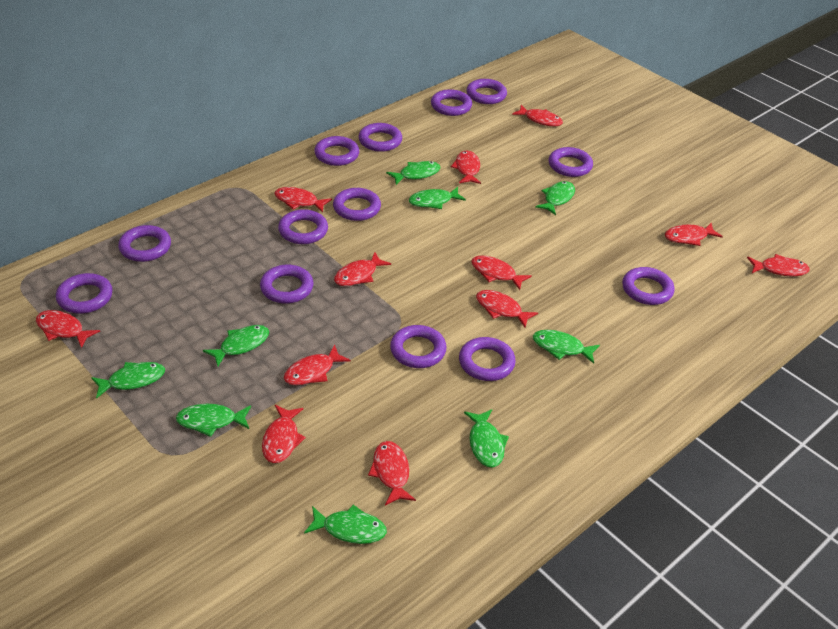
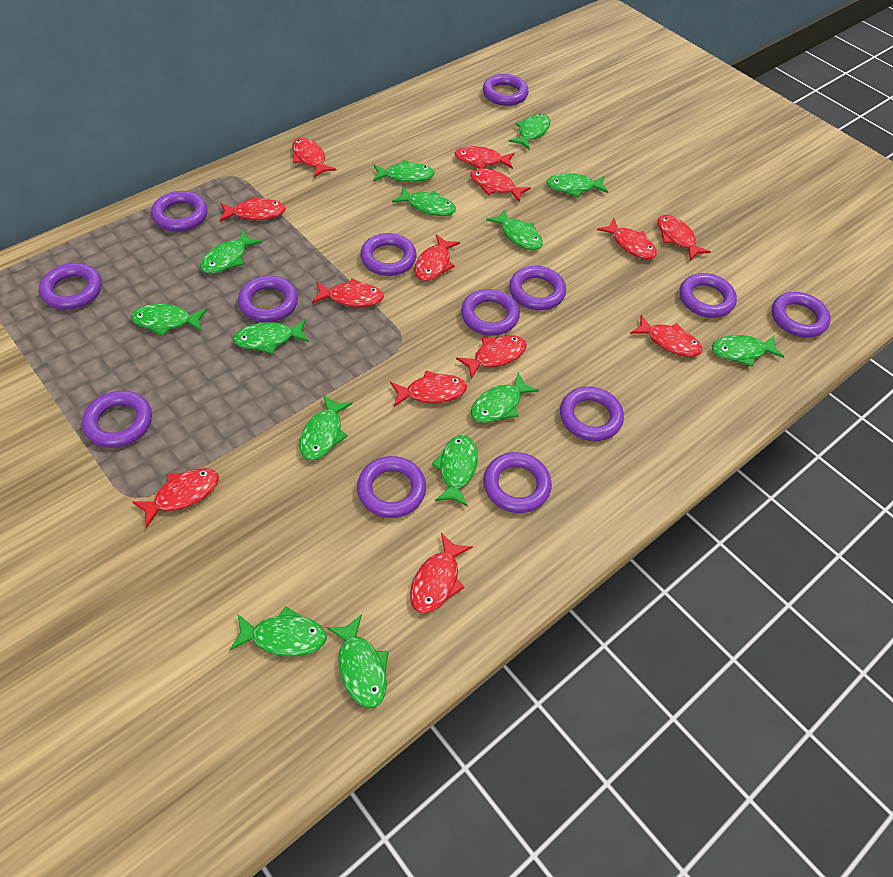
green fish: [91,362,165,399] [176,404,251,437] [203,325,269,366] [304,505,387,544] [386,161,441,185] [409,187,466,209] [464,409,509,468] [533,330,600,364] [535,181,575,215] = 9 -> [131,304,207,336] [200,230,262,274] [230,606,327,656] [233,319,309,354] [299,395,352,460] [326,614,389,708] [373,160,435,182] [392,186,456,216] [431,435,478,507] [471,373,539,423] [486,210,543,250] [509,114,550,149] [546,173,608,198] [712,335,784,367] = 14
red fish: [36,310,100,348] [262,405,306,463] [274,187,332,213] [284,344,351,385] [334,252,391,286] [368,441,416,506] [451,151,481,184] [471,256,532,290] [476,290,538,327] [512,105,563,126] [665,223,723,246] [747,254,810,276] = 12 -> [132,468,219,528] [220,196,286,221] [292,138,336,178] [312,278,384,307] [390,371,467,407] [410,533,473,614] [414,234,460,281] [455,146,514,169] [456,335,527,379] [470,169,531,202] [597,219,657,259] [630,315,702,357] [657,215,711,260] = 13

